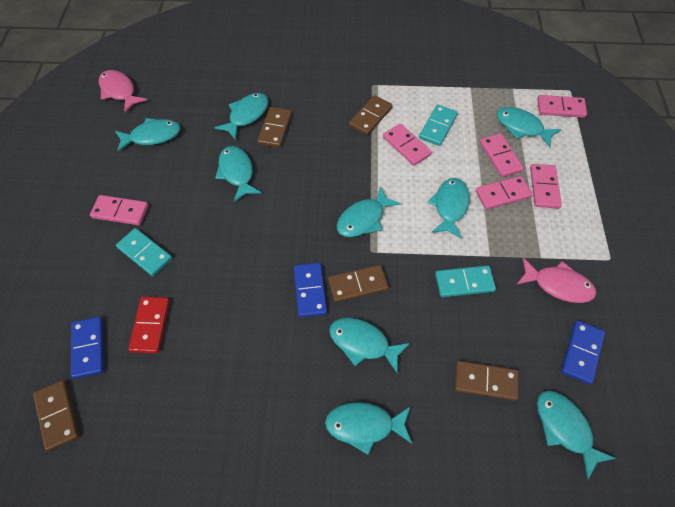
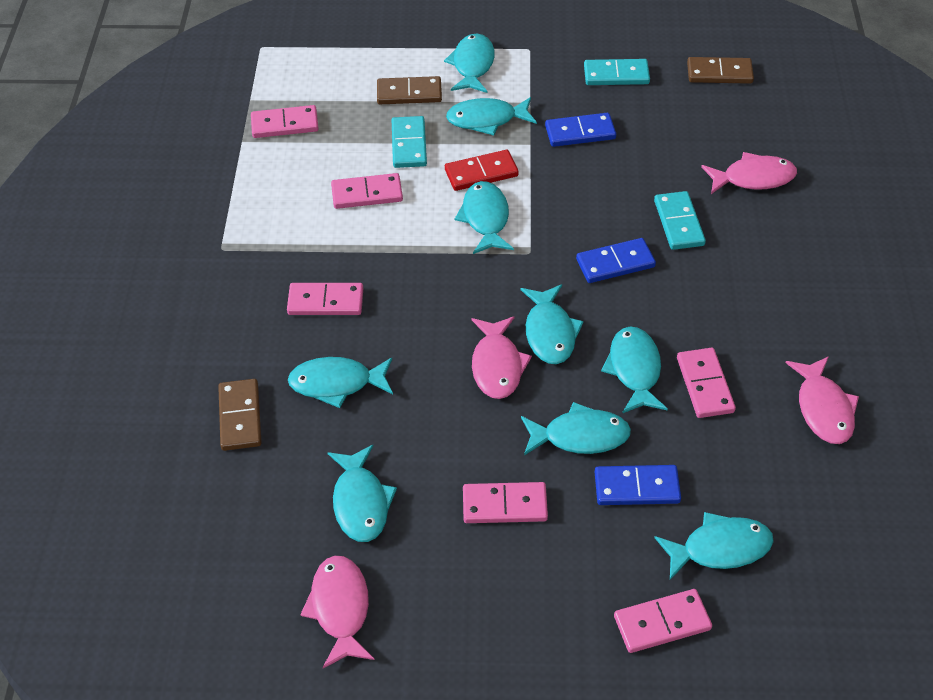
brown domino: [33,380,79,451] [257,107,292,148] [328,265,389,303] [349,95,393,135] [455,361,518,401] = 5 -> [218,379,262,451] [377,76,442,104] [687,57,754,84] = 3
pink fish: [99,70,147,113] [516,258,596,303] = 2 -> [300,556,374,668] [472,316,532,399] [701,152,797,194] [785,356,859,444] = 4

